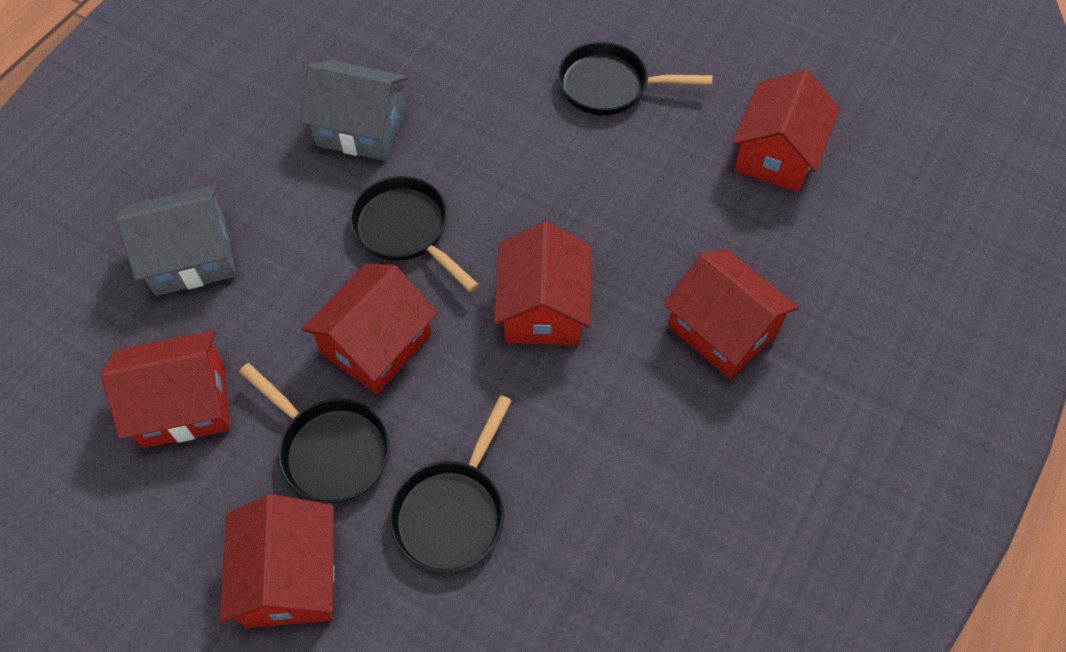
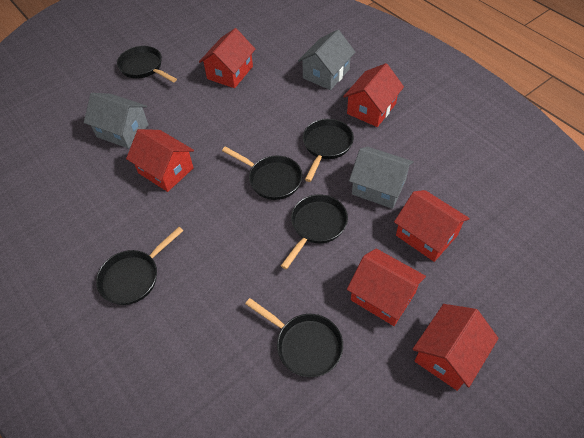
black pan: [239,363,390,503] [350,176,479,292] [389,395,512,572] [558,42,712,115] = 4 -> [96,227,183,305] [117,46,177,82] [222,146,303,200] [245,298,343,377] [281,194,348,270] [303,119,354,182] = 6
grey house: [116,185,236,296] [300,60,409,161] = 2 -> [84,93,149,149] [298,30,356,90] [349,147,414,209] = 3

